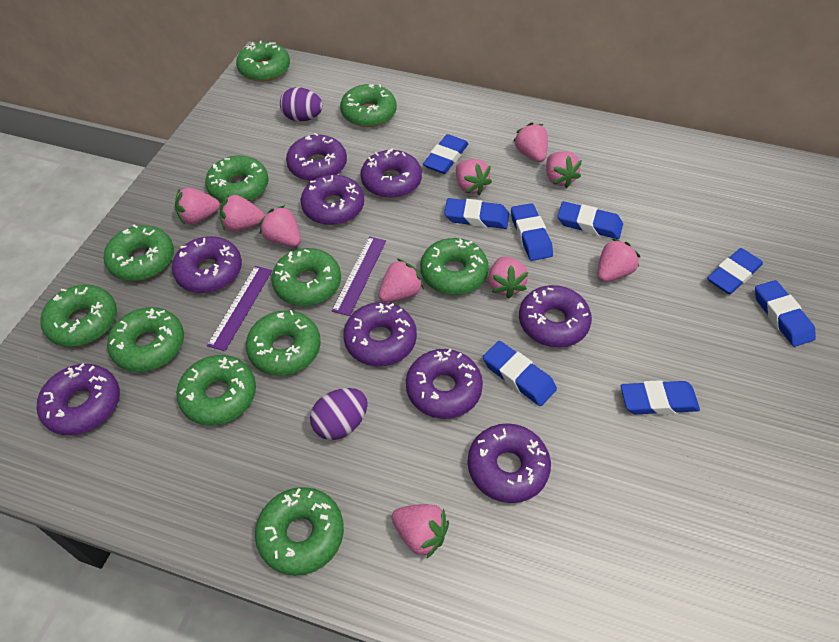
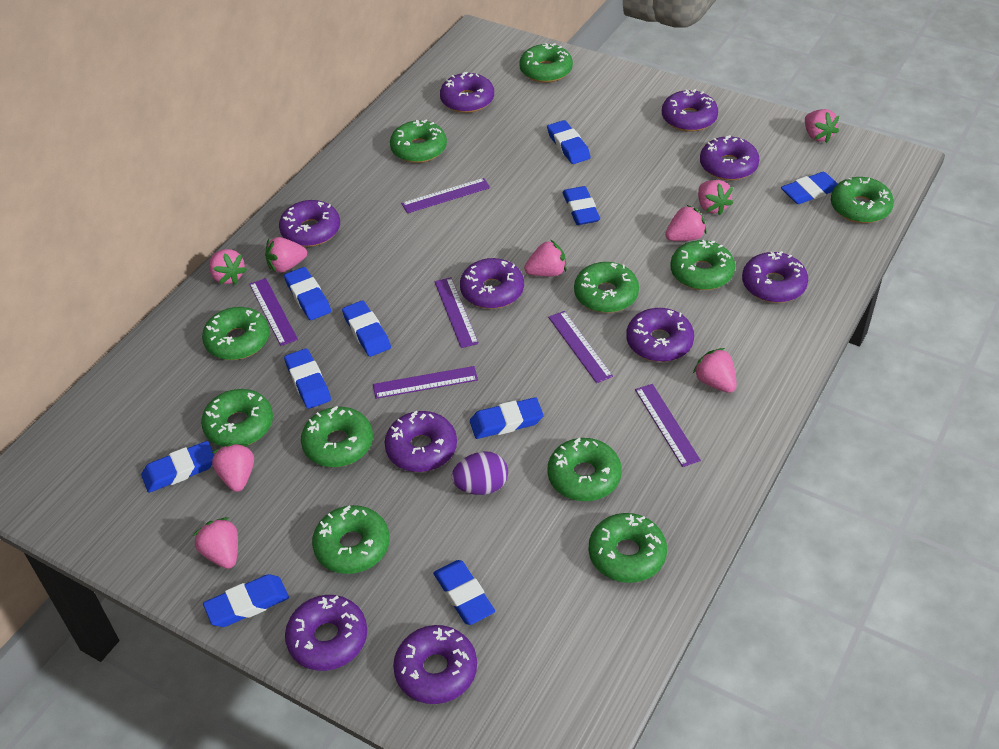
blue eraser: [423,134,468,174] [444,198,509,229] [483,341,557,406] [511,203,553,261] [557,201,623,239] [621,380,700,415] [707,248,763,294] [755,280,816,347] = 8 -> [141,441,214,493] [203,574,289,627] [284,267,331,320] [284,348,331,409] [342,300,391,357] [433,560,495,625] [470,397,544,439] [547,120,591,164] [563,186,600,225] [781,172,838,204] = 10
pink strawberry: [175,188,220,225] [220,194,265,232] [260,205,301,247] [379,259,424,303] [392,504,449,559] [456,159,492,195] [489,256,528,299] [513,122,548,162] [546,151,582,188] [597,238,640,282] = 10 -> [193,517,238,569] [209,249,247,285] [212,444,254,492] [265,237,307,273] [524,239,566,276] [665,205,707,241] [693,348,737,393] [698,180,733,215] [805,109,839,143] = 9
purple donut: [37,363,120,435] [172,236,242,293] [286,133,347,181] [301,175,364,225] [343,302,417,366] [361,149,422,198] [406,349,483,419] [468,423,551,503] [519,285,592,347] = 9 -> [279,200,340,247] [285,595,367,671] [385,411,457,472] [393,625,477,704] [440,72,494,113] [460,258,524,309] [626,308,694,362] [662,89,718,132] [700,135,759,180] [742,251,808,303] = 10
purple egg: [280,87,323,122] [310,388,368,440] = 2 -> [452,451,508,495] = 1
purple ruler: [207,266,272,351] [332,236,386,316] = 2 -> [249,278,298,346] [373,366,478,399] [401,178,490,213] [434,277,479,348] [548,311,613,383] [635,384,701,467] = 6

